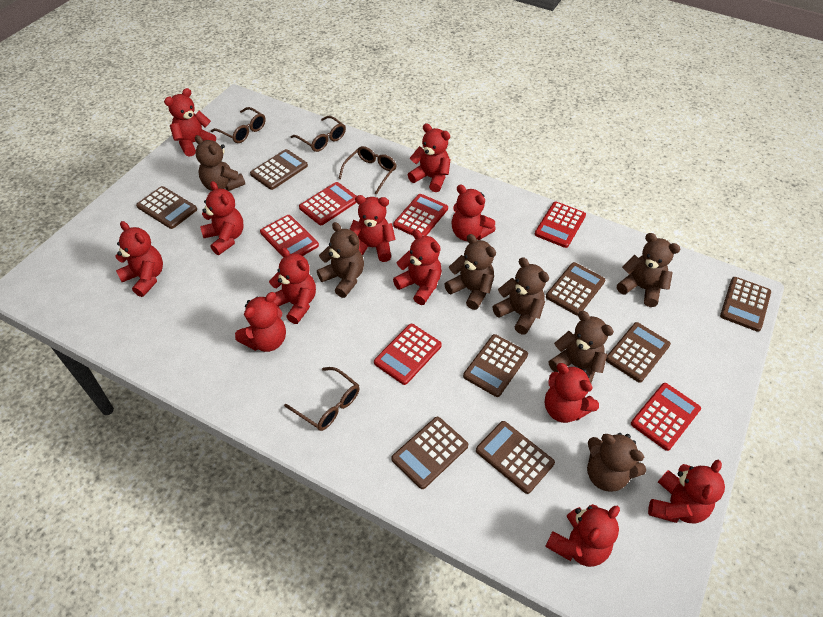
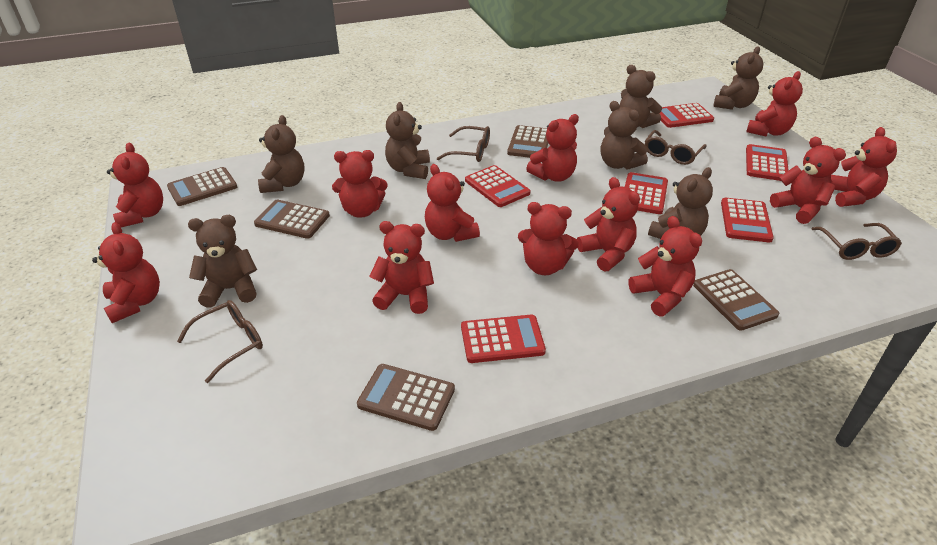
brown calculator: [136,186,197,229] [250,149,308,190] [391,417,468,489] [463,334,528,397] [476,421,555,494] [546,262,605,316] [606,322,671,382] [720,277,771,332] = 8 -> [167,167,237,206] [254,200,330,239] [357,364,455,431] [507,125,548,158] [693,269,779,331] = 5

